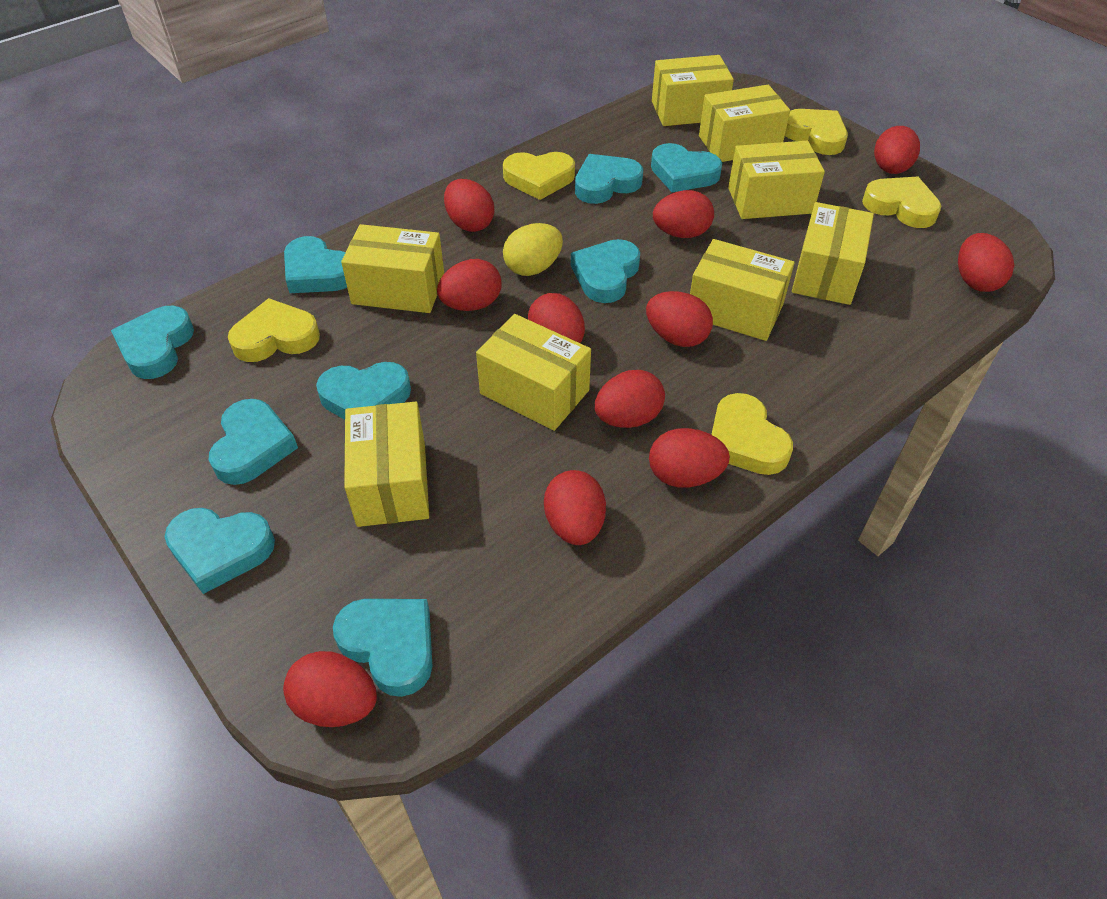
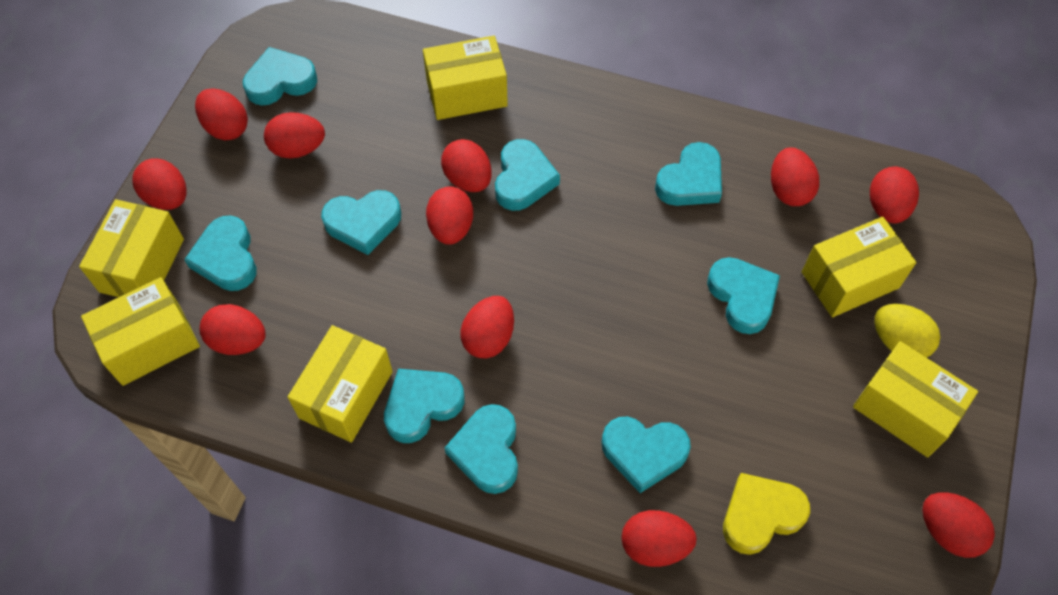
yellow box: [341,224,444,313] [344,402,429,527] [476,314,591,431] [652,55,734,126] [690,239,794,341] [699,85,790,162] [728,141,825,219] [792,202,874,305] = 8 -> [79,199,184,297] [81,277,200,386] [288,325,393,443] [423,36,508,120] [802,217,916,317] [853,341,978,457] = 6
yellow heart: [228,298,320,362] [503,152,575,200] [711,393,793,475] [785,109,848,155] [862,176,941,228] = 5 -> [723,473,810,555] = 1

